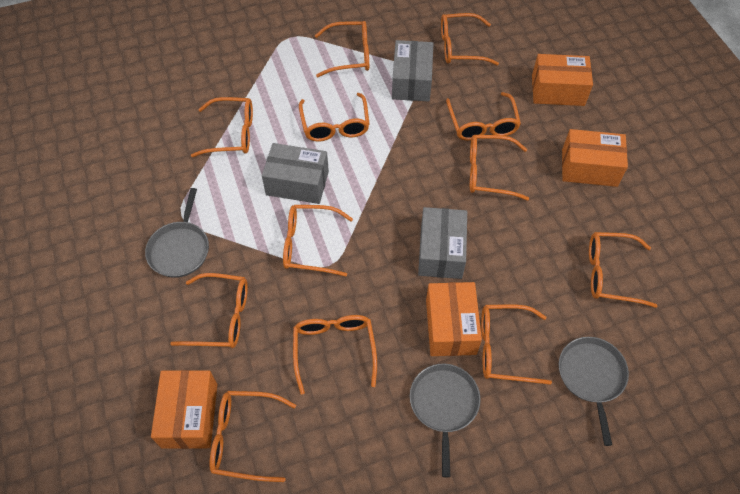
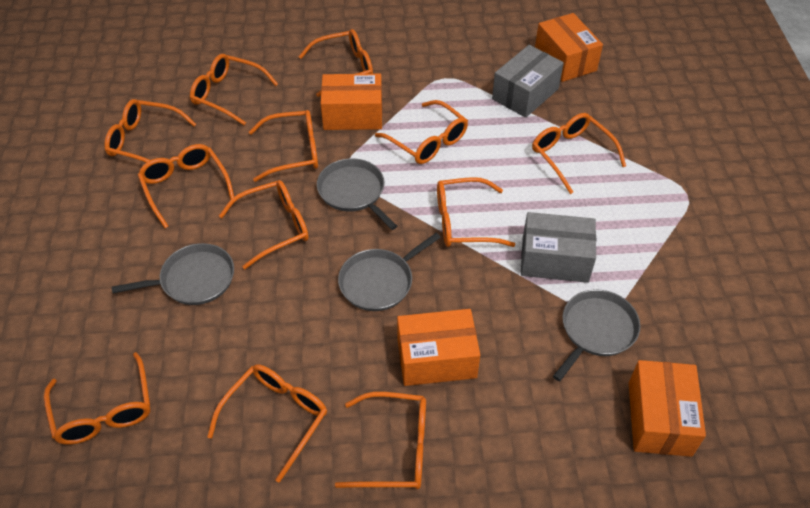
grey box: [262,143,329,204] [392,40,434,101] [418,207,467,279] = 3 -> [492,45,564,118] [521,212,596,283] = 2
grey pan: [145,188,209,278] [410,364,481,477] [559,337,629,446] = 3 -> [112,243,234,305] [317,158,397,230] [338,233,441,311] [553,289,640,381] = 4

